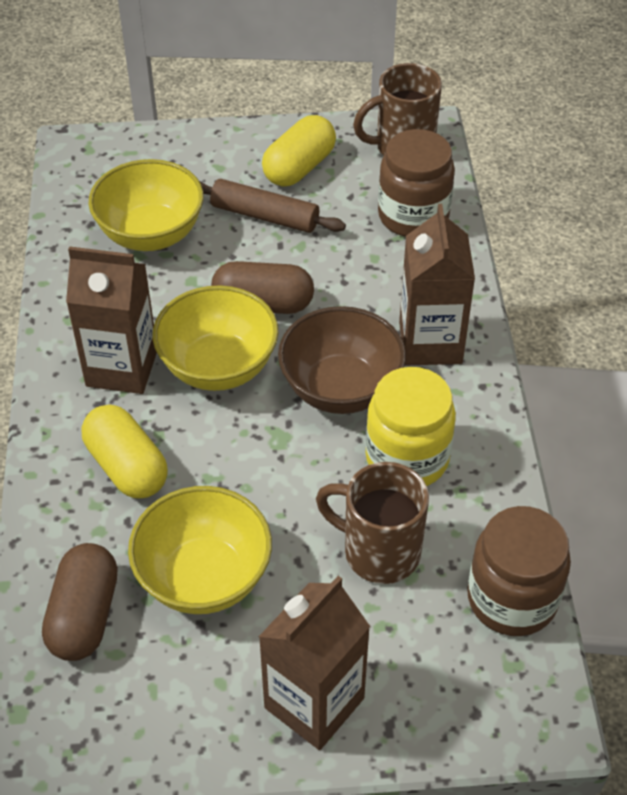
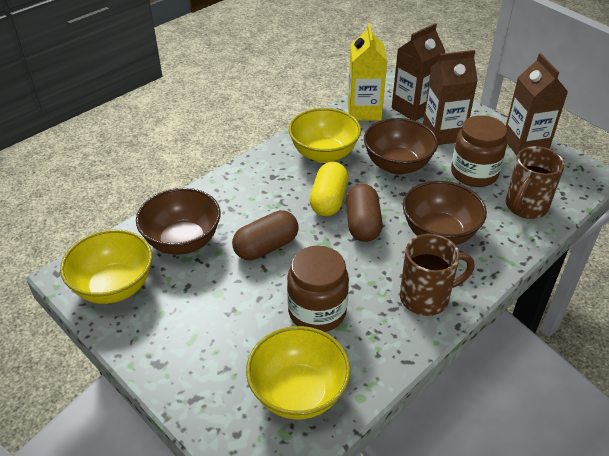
brown bowl: [278,306,406,414] = 1 -> [136,188,221,255] [364,118,438,175] [403,181,487,245] = 3
brown rolling pin: [199,179,346,233] = 1 -> none = 0
yellow capsule: [82,405,168,498] [262,115,336,186] = 2 -> [310,162,348,216] = 1
yellow carton: none = 0 -> [348,23,387,121] = 1
yellow jar: [366,367,456,486] = 1 -> none = 0

